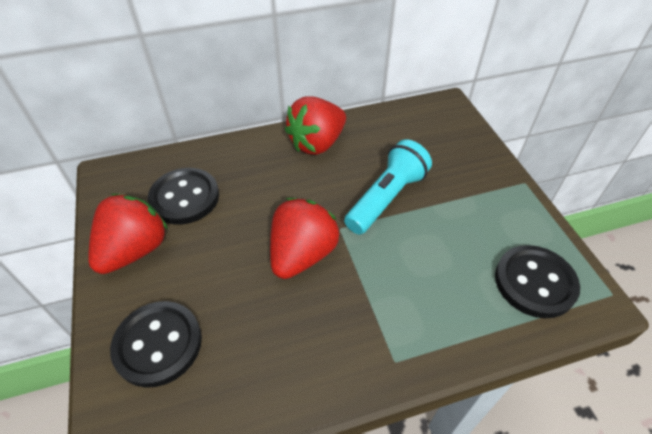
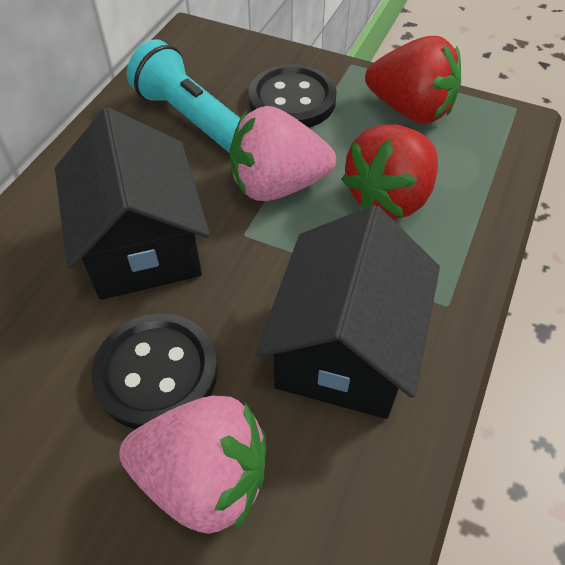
black button: [110,301,202,388] [148,168,219,224] [495,245,580,318] = 3 -> [92,313,218,429] [248,64,337,128] = 2
black house: none = 0 -> [55,107,210,300] [256,205,440,419] = 2
pink strawberry: none = 0 -> [119,396,266,534] [230,106,336,201] = 2
red strawberry: [88,194,168,274] [270,198,339,279] [285,97,346,155] = 3 -> [341,124,438,219] [365,36,461,124] = 2

